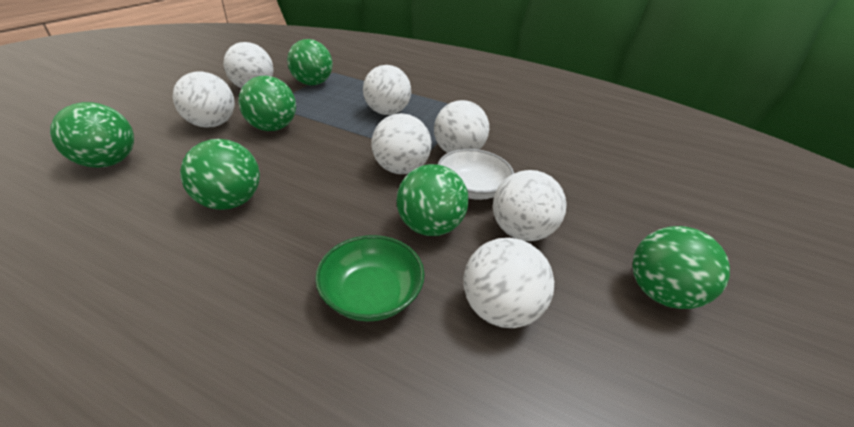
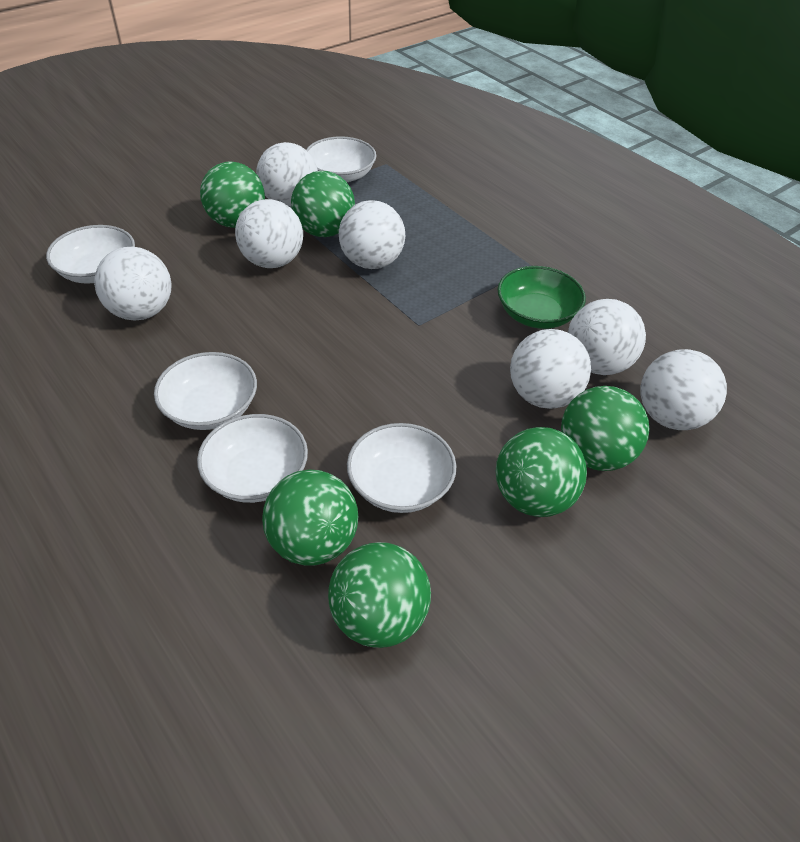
white bowl: [438,149,514,200] = 1 -> [46,225,135,284] [154,352,257,430] [197,414,308,503] [306,136,376,182] [347,423,456,513] = 5

